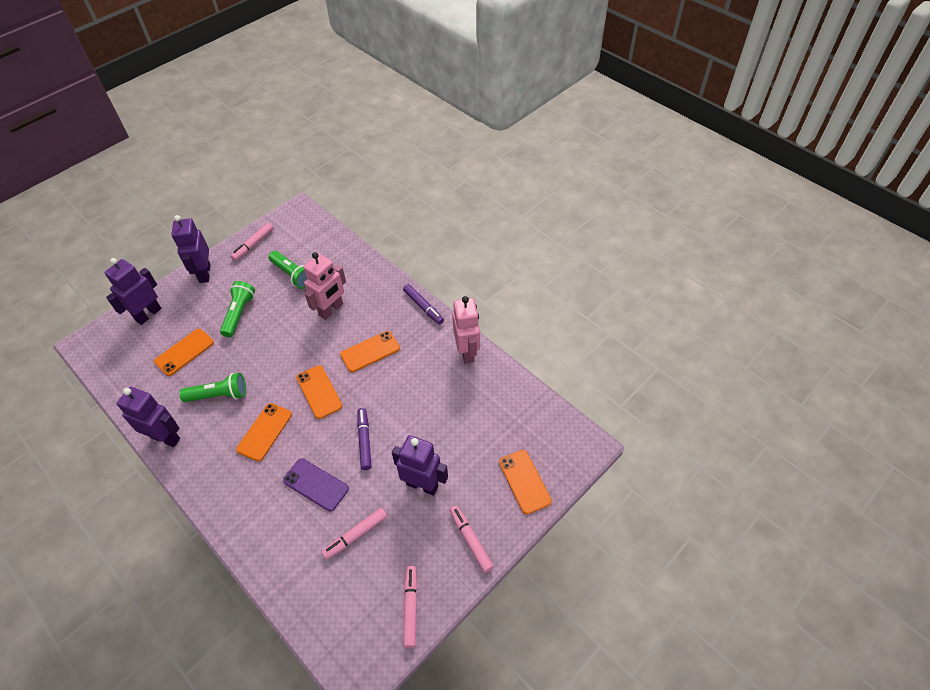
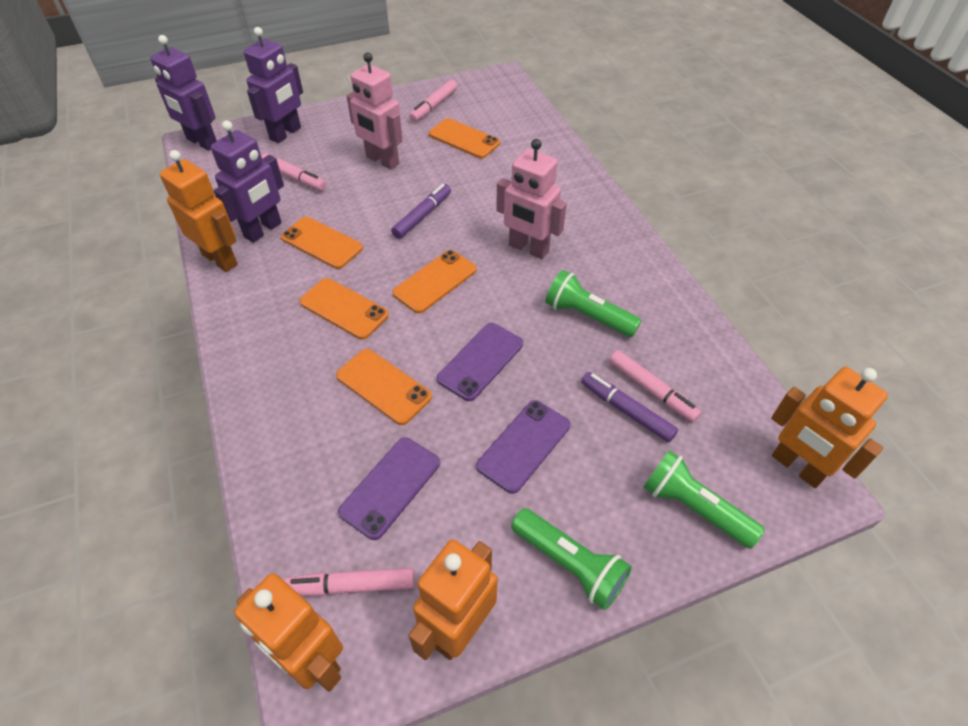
orange robot: none = 0 -> [160,150,238,272] [234,573,343,692] [409,539,498,660] [771,367,888,488] = 4
purple phone: [283,458,349,511] = 1 -> [338,437,440,540] [437,323,523,401] [476,400,570,494] = 3
purple robot: [105,258,161,325] [117,387,180,447] [172,215,210,283] [392,435,448,496] = 4 -> [150,35,217,151] [211,121,284,243] [244,27,303,143] = 3

